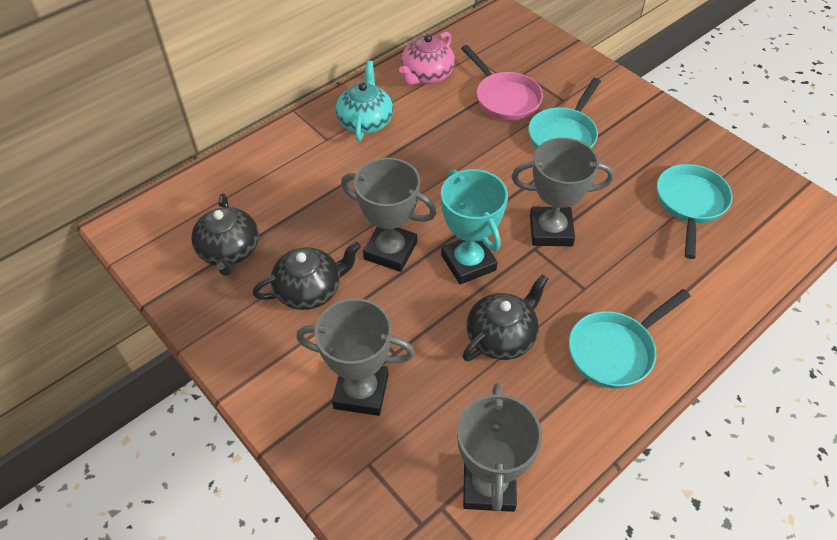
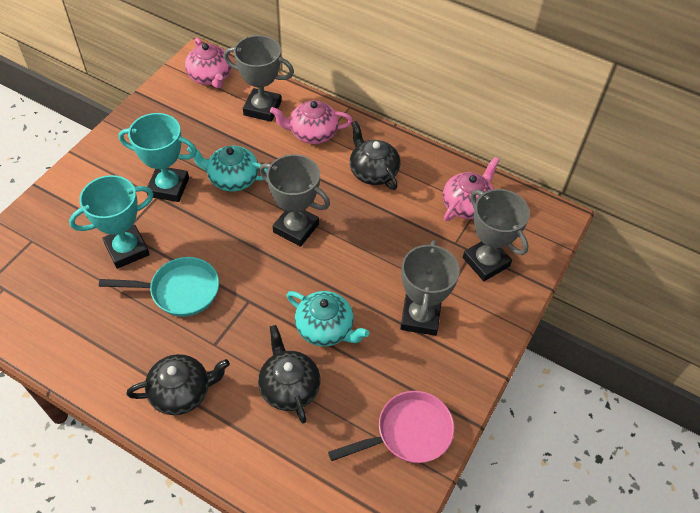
pink teapot: [399,32,455,85] = 1 -> [185,38,232,88] [270,100,353,144] [443,157,499,221] = 3
turquoise pan: [528,78,601,149] [569,289,691,389] [657,164,733,259] = 3 -> [99,257,219,317] = 1
turquoise teapot: [336,61,393,141] = 1 -> [187,146,268,192] [287,291,369,347] = 2
turquoise trophy: [441,169,508,284] = 1 -> [69,175,153,269] [118,113,197,202] = 2

